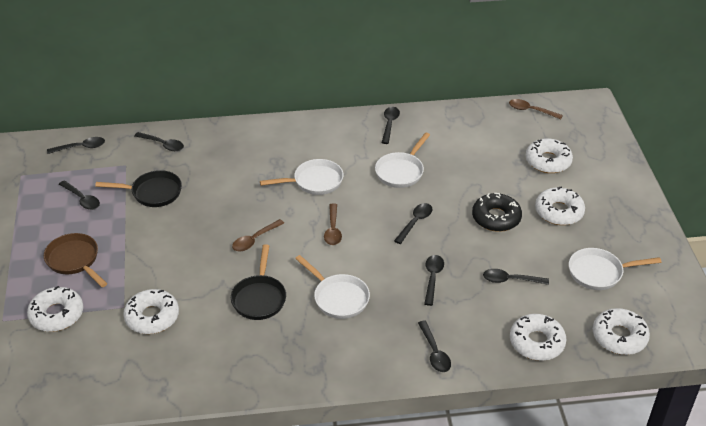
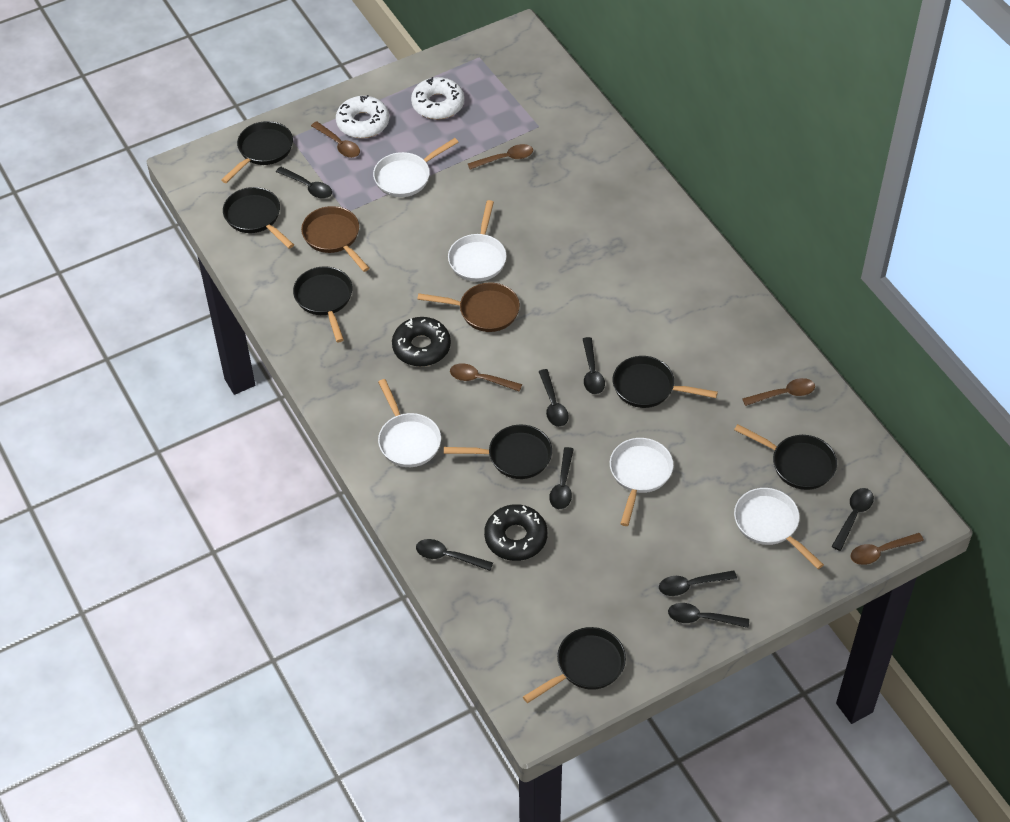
black donut: [472,193,522,232] = 1 -> [392,317,451,367] [484,504,548,561] = 2
black pan: [95,170,182,207] [231,244,286,320] = 2 -> [221,121,293,183] [223,187,294,249] [293,266,352,342] [444,425,552,479] [523,627,626,703] [613,356,718,408] [734,424,837,490] = 7
brown pan: [44,233,107,287] = 1 -> [301,206,369,272] [417,283,520,332] = 2
brown spoon: [232,219,284,251] [324,203,342,245] [509,99,563,119] = 3 -> [311,121,360,158] [450,363,522,392] [468,144,533,169] [742,378,815,406] [850,533,924,565] = 5
white donut: [27,286,83,332] [123,289,179,334] [510,314,567,361] [525,138,573,173] [535,187,585,225] [593,308,650,355] = 6 -> [336,95,389,138] [411,77,464,119] = 2
white pan: [260,159,344,195] [295,255,370,319] [375,132,430,188] [569,248,662,290] = 4 -> [373,138,458,197] [378,379,441,467] [448,200,507,282] [610,438,673,526] [734,488,824,569] = 5

